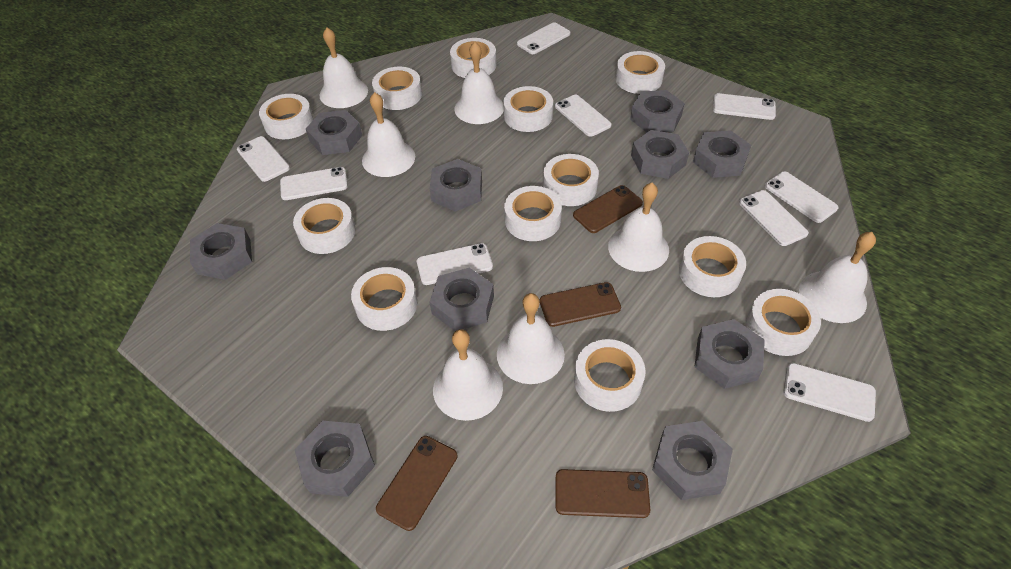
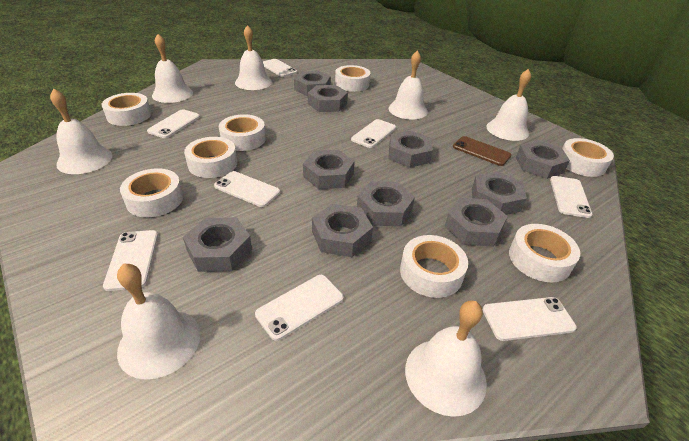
brown phone: [376,436,458,531] [540,282,621,327] [556,469,650,518] [573,185,643,233] = 4 -> [453,136,511,166] = 1
white phone: [237,136,290,182] [280,167,348,200] [417,243,493,285] [517,22,570,54] [555,95,612,137] [713,93,776,120] [739,190,809,246] [765,171,838,223] [783,363,876,422] = 9 -> [103,230,158,291] [147,109,200,138] [214,171,280,207] [255,275,344,341] [263,59,297,77] [351,119,396,148] [483,297,577,341] [550,176,593,218] = 8
white tape: [259,94,314,139] [293,198,356,254] [351,267,417,331] [372,67,422,110] [450,38,497,78] [503,86,553,132] [504,186,562,241] [543,154,599,206] [574,339,645,412] [615,51,665,94] [679,236,746,297] [746,289,821,356] = 12 -> [102,93,151,126] [120,168,183,217] [184,137,237,178] [219,114,266,151] [335,65,370,92] [400,235,468,298] [509,224,580,282] [562,138,614,177] = 8

